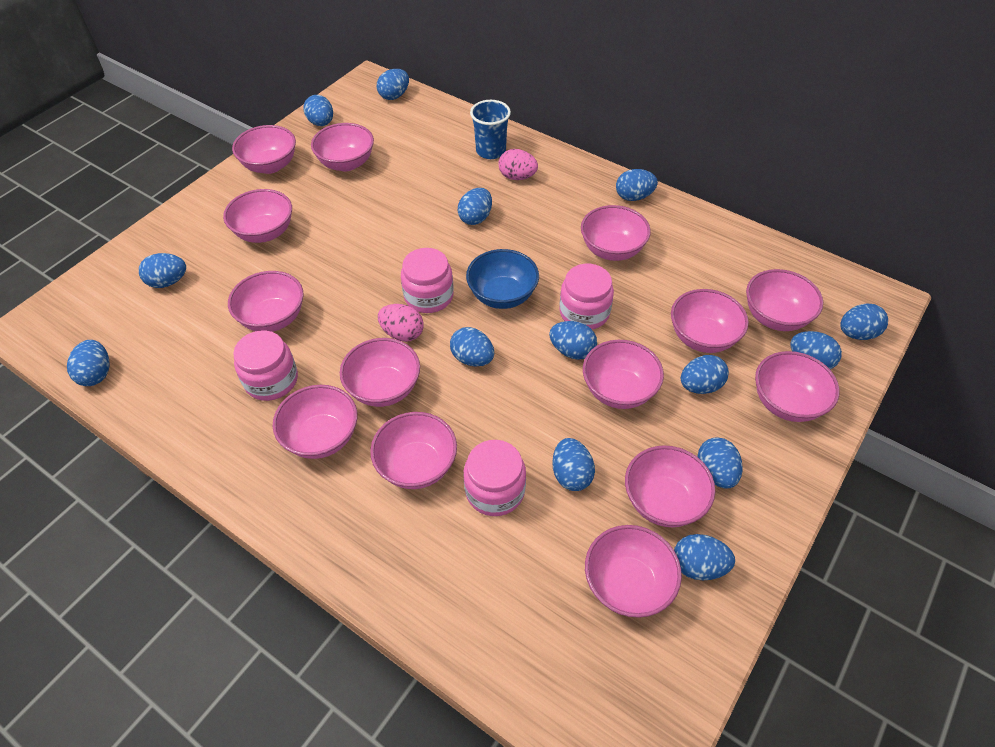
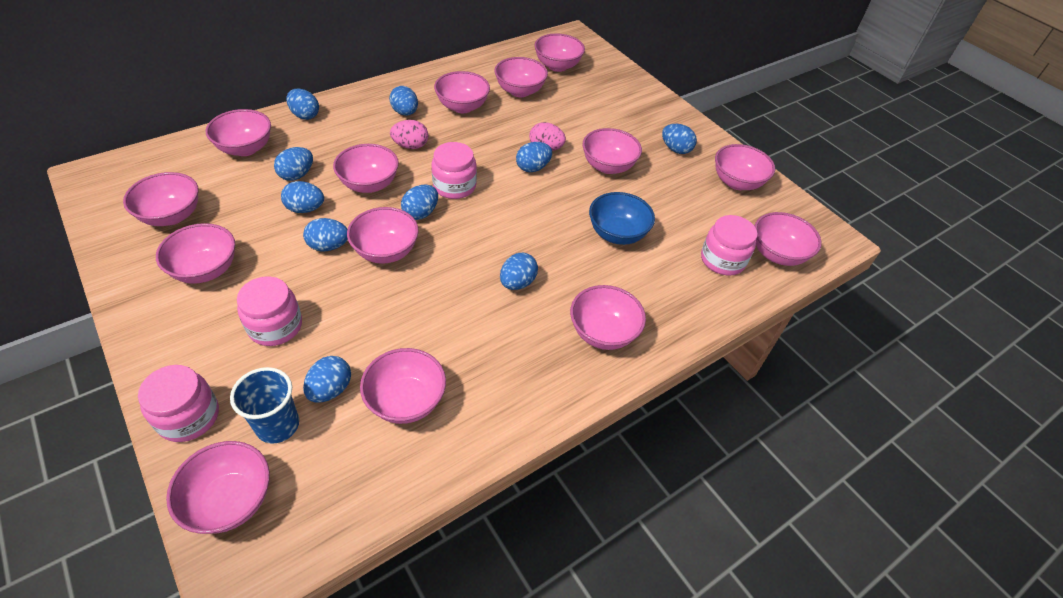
blue egg: [67,340,110,386] [139,253,186,288] [303,95,333,126] [377,69,409,100] [450,327,494,366] [458,188,492,225] [549,321,597,360] [552,438,595,491] [616,169,658,201] [674,534,735,580] [681,355,729,394] [697,437,743,489] [790,331,842,369] [840,303,888,340] = 14 -> [274,147,313,181] [281,181,324,213] [286,89,319,120] [303,218,348,252] [303,356,351,403] [389,86,418,116] [401,185,438,220] [500,253,538,290] [516,142,552,172] [662,124,697,154] = 10

